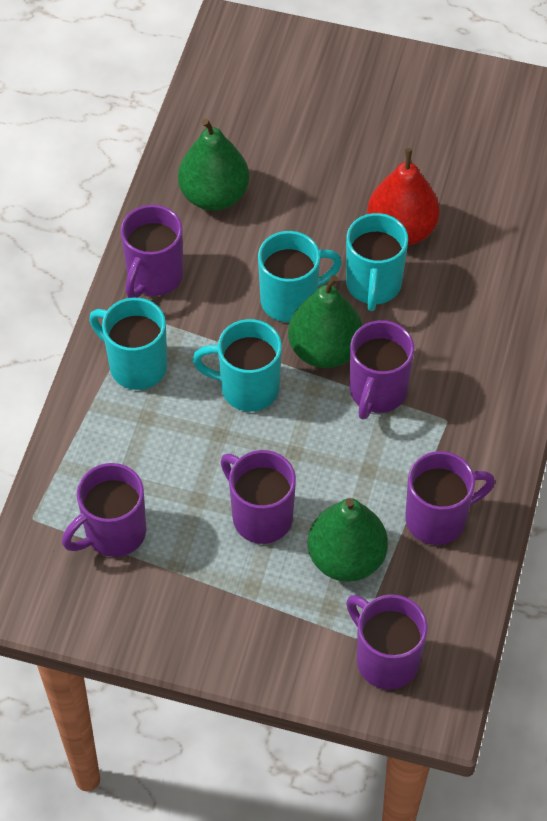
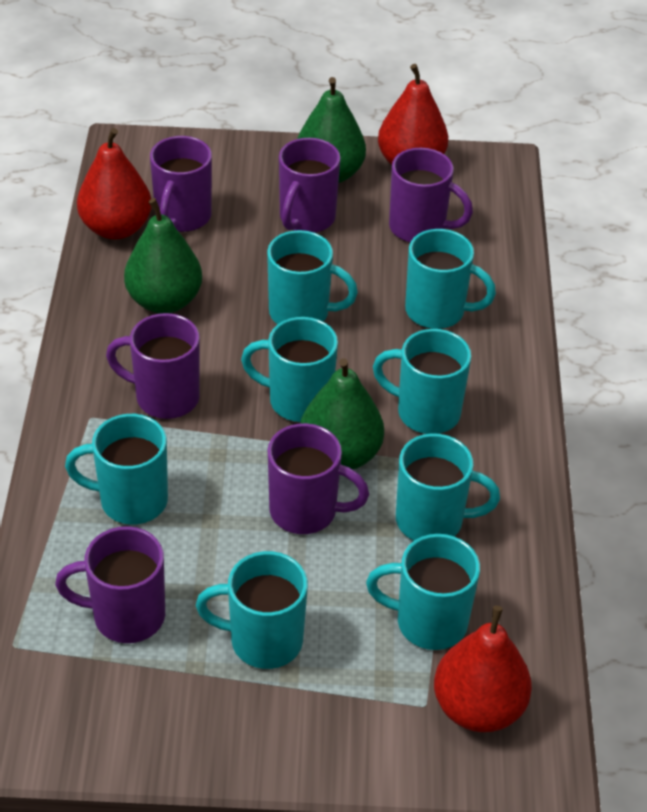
red pear: [367,148,440,245] = 1 -> [77,128,152,239] [378,64,448,165] [434,605,532,732] = 3
turquoise mug: [89,298,167,390] [192,319,282,412] [258,231,342,322] [346,213,408,311] = 4 -> [65,414,168,525] [196,551,308,669] [241,317,338,422] [267,230,358,324] [366,534,480,650] [373,329,471,434] [396,433,500,541] [405,229,496,329] = 8

